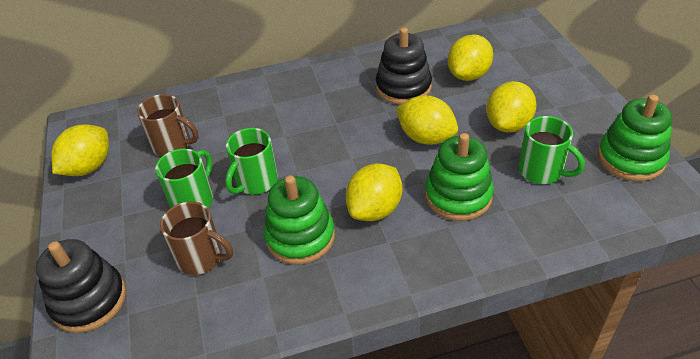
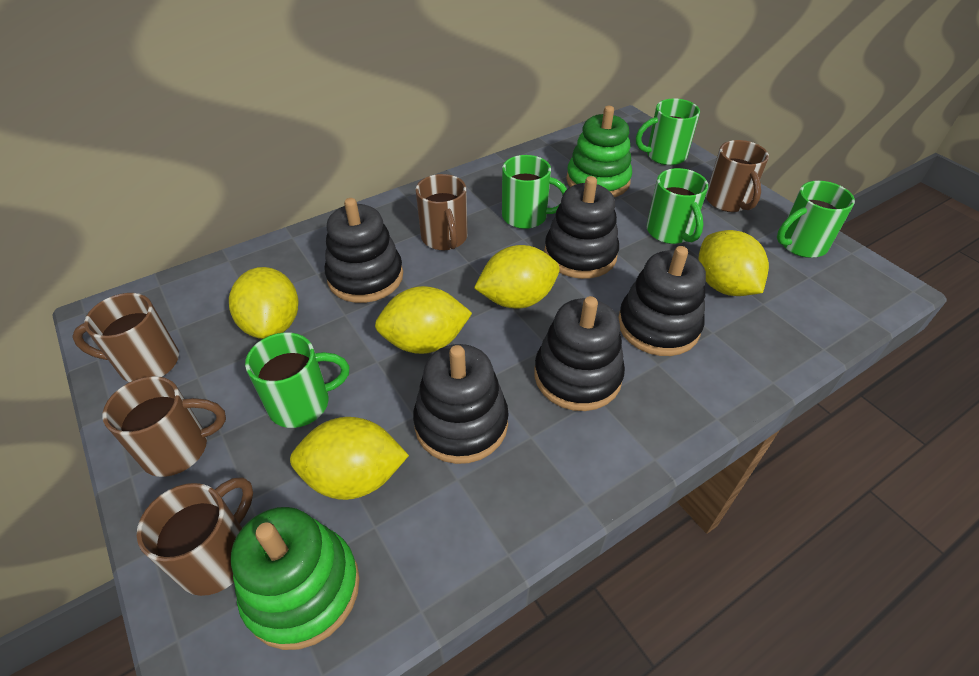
black stacking toy: [36,239,126,333] [376,28,432,105] = 2 -> [324,198,403,303] [413,344,509,464] [534,296,625,411] [544,176,619,279] [618,246,706,356] = 5
brown mug: [137,94,199,156] [160,202,233,275] = 2 -> [72,293,179,382] [102,376,226,477] [137,477,253,596] [416,174,468,250] [706,140,769,212] = 5
green mug: [155,148,213,208] [225,128,278,194] [519,116,585,184] = 3 -> [245,332,349,428] [502,155,567,229] [636,98,700,165] [646,168,708,244] [777,181,855,258] = 5
green stacking toy: [264,175,335,265] [425,133,494,221] [598,95,672,181] = 3 -> [231,507,360,650] [566,106,632,197] = 2

